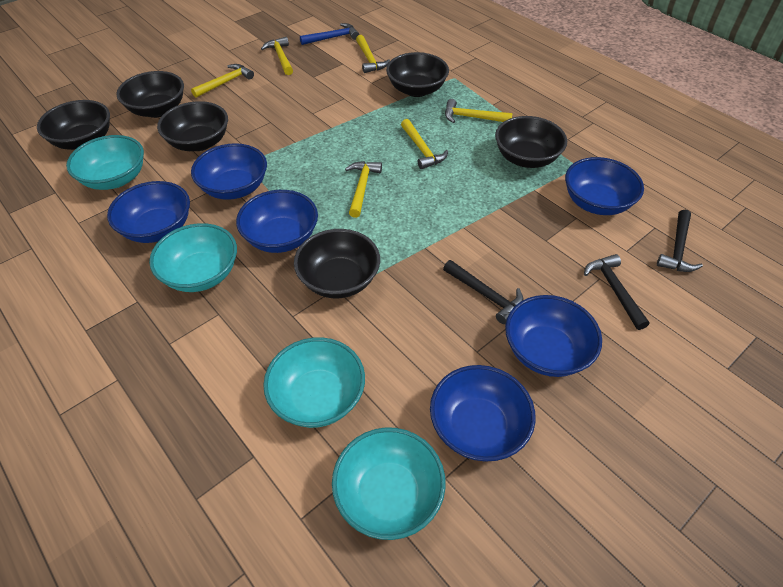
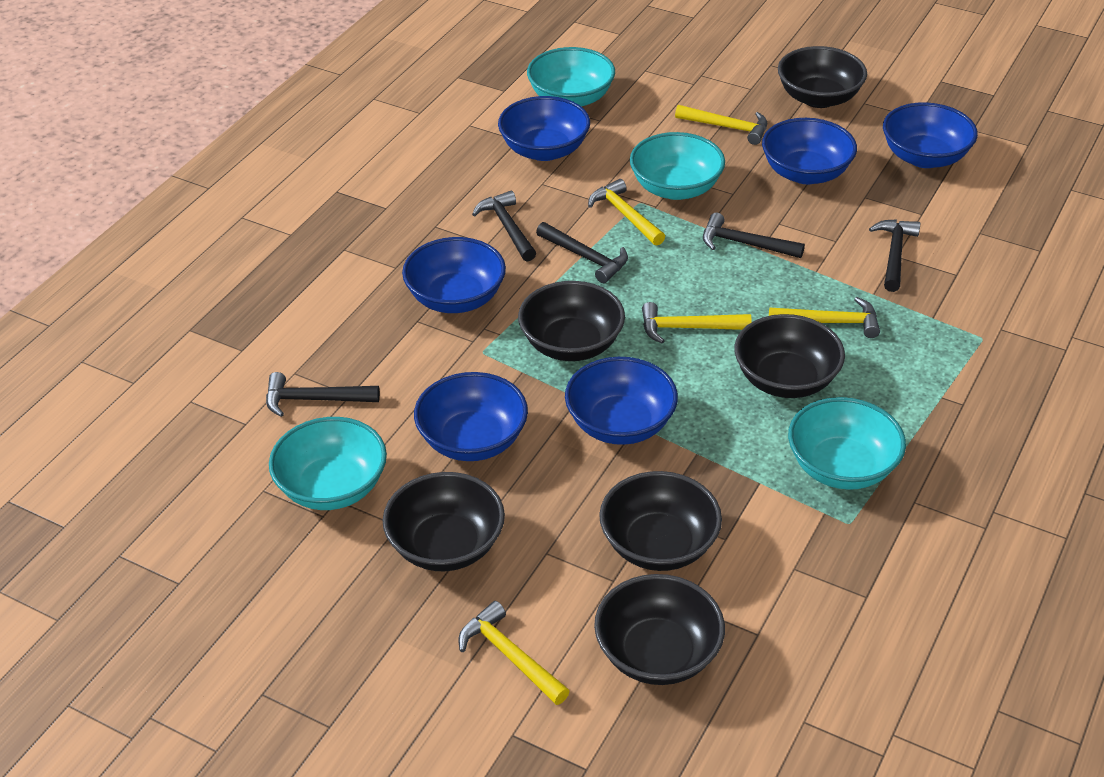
black hammer: [443,260,524,324] [584,254,650,330] [657,210,703,272] = 3 -> [266,372,380,417] [472,191,536,262] [536,222,628,283] [703,213,805,258] [869,219,921,292] = 5
blue hammer: [300,23,359,45] = 1 -> none = 0
yellow hammer: [191,64,254,98] [261,37,293,75] [345,161,382,218] [356,35,390,73] [401,119,448,169] [445,99,513,123] = 6 -> [458,601,570,705] [588,179,665,245] [642,302,752,343] [675,105,767,145] [769,297,880,338] = 5

